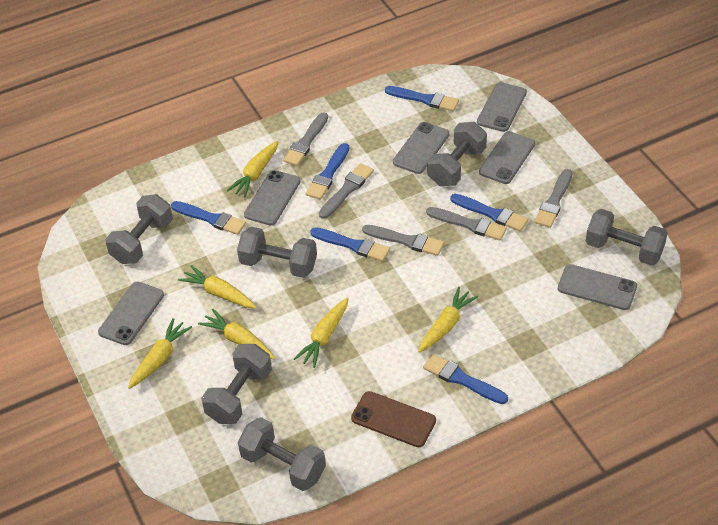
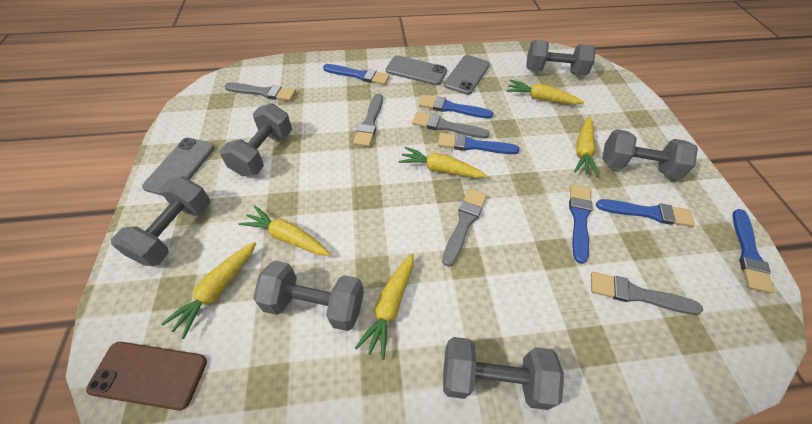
grey phone: [98,282,164,345] [244,170,301,225] [393,122,450,174] [477,82,527,132] [479,131,535,184] [558,264,637,310] = 6 -> [142,138,215,196] [386,55,447,85] [444,55,490,95] = 3

